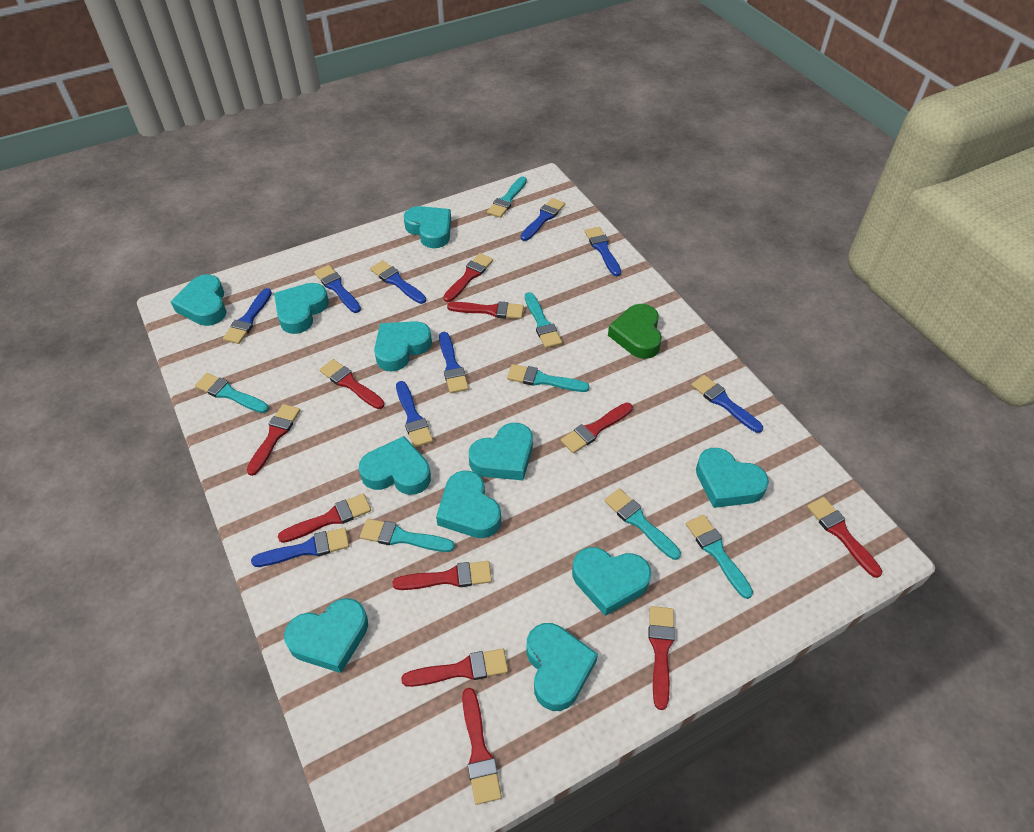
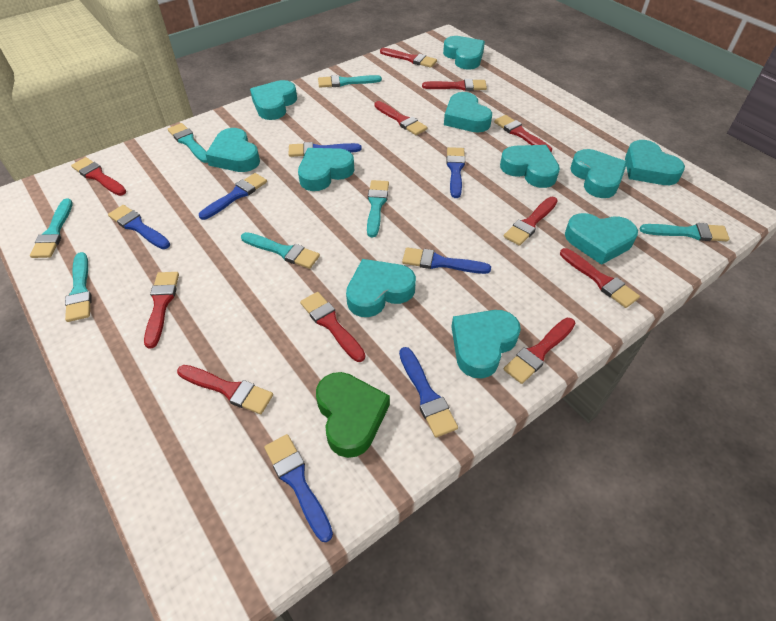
blue brush: [223,288,272,344] [251,528,350,567] [314,265,361,313] [370,260,426,304] [396,381,433,447] [439,332,469,393] [521,198,565,241] [585,227,621,277] [691,375,763,433] = 9 -> [108,205,170,249] [199,173,267,220] [264,434,333,542] [288,142,362,157] [399,347,458,438] [402,247,491,274] [446,147,465,198] = 7

